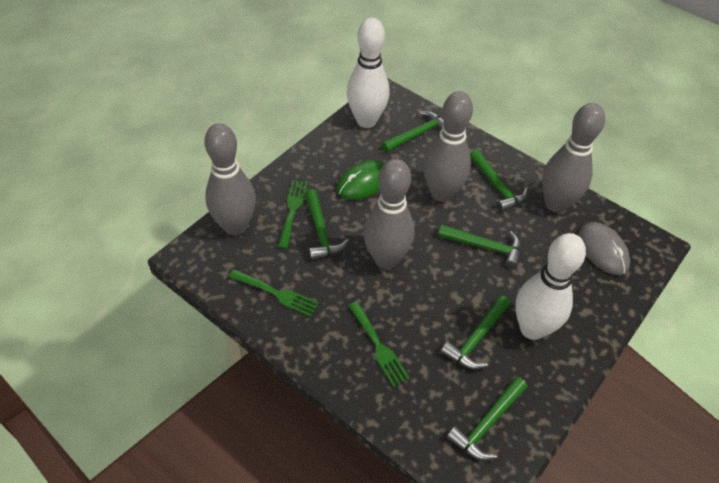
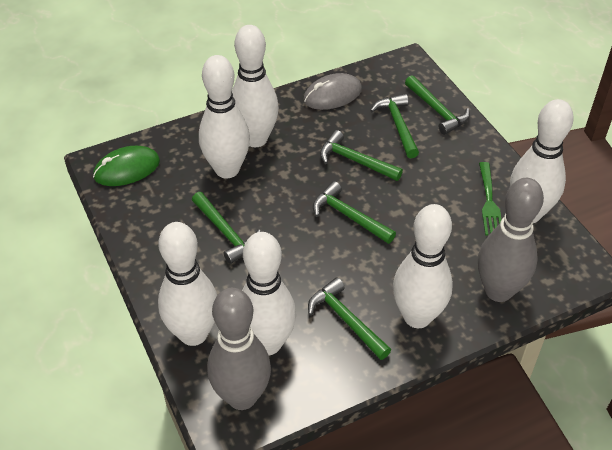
green fork: [229,269,319,317] [278,180,308,249] [348,302,410,387] = 3 -> [479,162,502,235] = 1
grey bowling pin: [204,124,256,235] [364,159,414,269] [423,91,473,202] [542,103,605,213] = 4 -> [207,288,271,410] [478,178,544,302] = 2
white bowling pin: [347,17,390,128] [515,233,586,340] = 2 -> [158,222,217,346] [199,55,250,179] [232,25,279,147] [242,232,296,355] [393,204,453,328] [510,99,574,223] = 6

